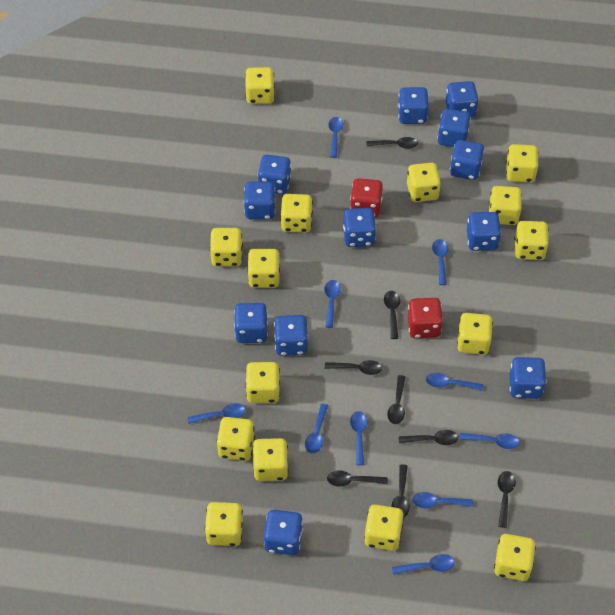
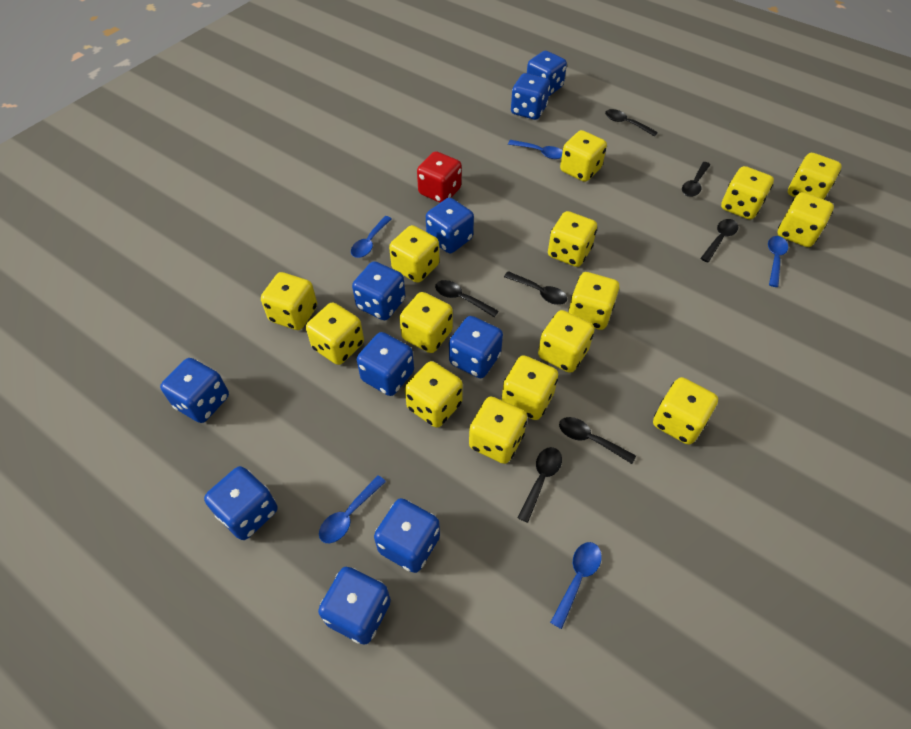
black spoon: [325,360,382,375] [327,470,388,487] [367,137,418,149] [384,291,400,339] [387,375,405,424] [391,464,410,517] [399,430,458,445] [498,471,516,528] = 8 -> [435,280,499,317] [504,271,567,305] [517,447,562,523] [559,417,636,464] [605,109,658,136] [682,162,710,197] [700,219,738,263] = 7
blue dice: [234,303,268,343] [244,181,275,219] [258,155,291,194] [264,510,303,555] [274,315,308,356] [343,208,376,247] [398,87,429,124] [437,109,471,147] [446,81,479,118] [450,140,484,180] [467,212,501,251] [509,357,546,399] = 12 -> [160,358,229,423] [204,466,278,540] [318,567,391,645] [352,261,406,320] [357,332,414,396] [374,498,440,573] [426,198,474,253] [449,316,503,378] [511,73,550,120] [527,51,567,96] = 10
blue spoon: [187,403,246,424] [305,404,328,453] [324,280,341,328] [328,117,344,158] [350,411,368,465] [392,554,455,575] [412,492,473,508] [426,373,484,391] [432,239,448,285] [459,433,520,449] = 10 -> [319,475,386,543] [351,216,392,258] [508,140,563,159] [550,542,602,629] [768,236,788,287] = 5
red dice: [350,178,383,218] [408,298,443,338] = 2 -> [417,151,462,203] = 1

